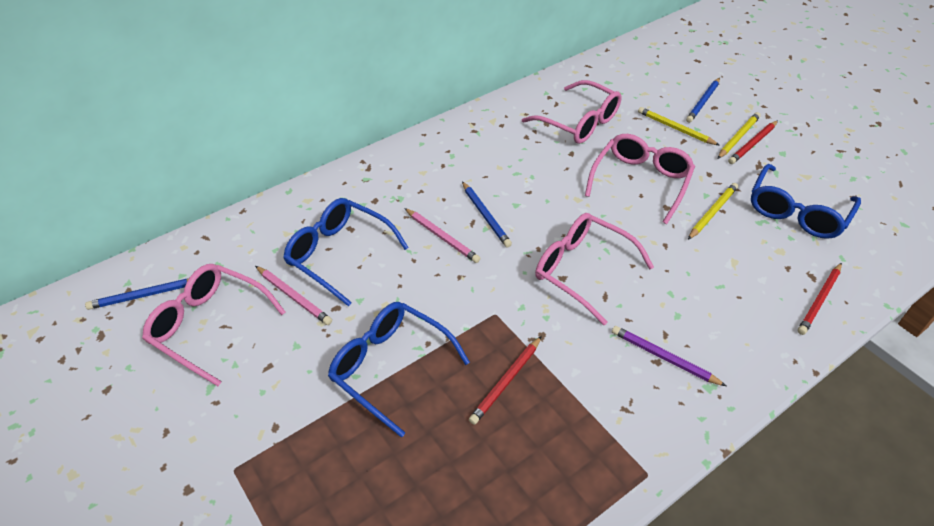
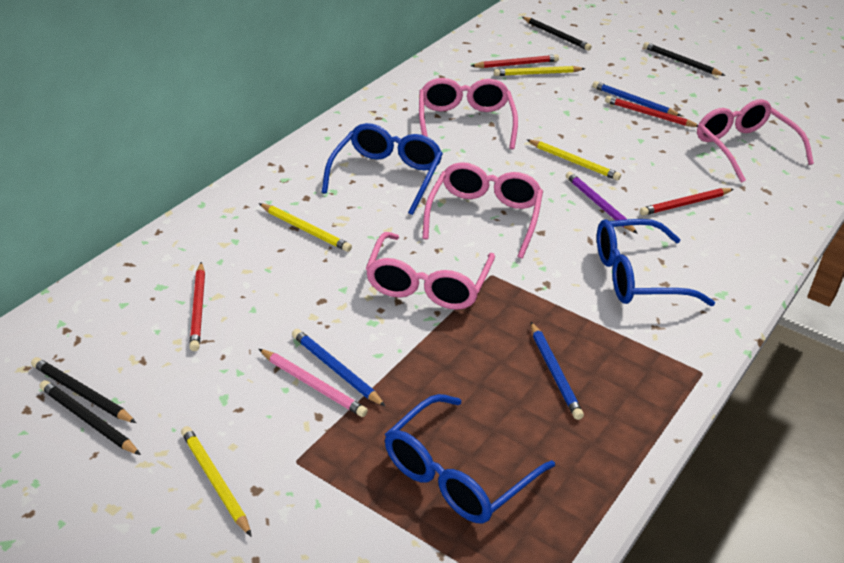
black pencil: none = 0 -> [31,357,136,423] [40,380,141,455] [522,17,592,51] [643,42,725,76] = 4
pink pencil: [255,266,332,325] [404,208,480,263] = 2 -> [259,349,368,417] = 1
red pencil: [469,336,542,425] [728,120,778,164] [798,263,842,335] = 3 -> [189,262,205,351] [471,54,559,68] [605,96,698,127] [640,188,733,216] = 4
yellow pencil: [638,107,720,146] [688,183,738,240] [718,112,761,159] = 3 -> [181,426,252,537] [258,203,352,252] [494,66,585,76] [527,140,621,180] = 4

